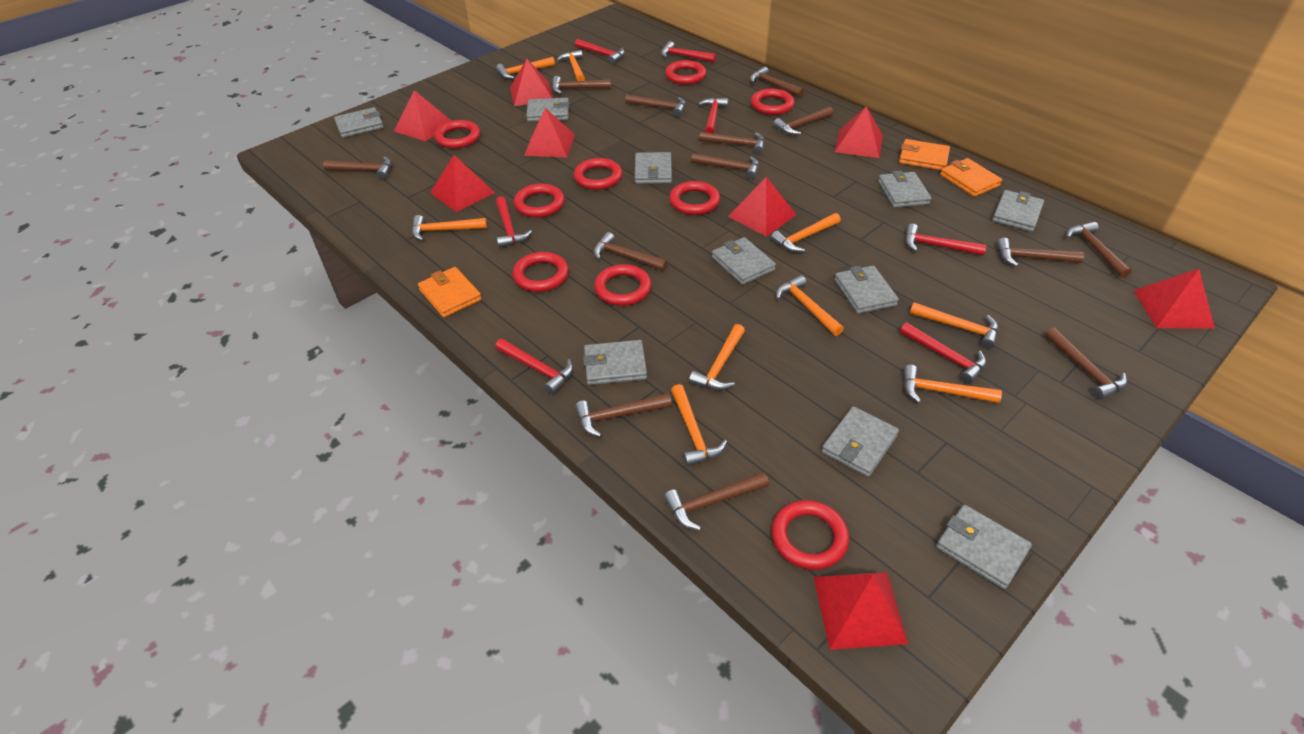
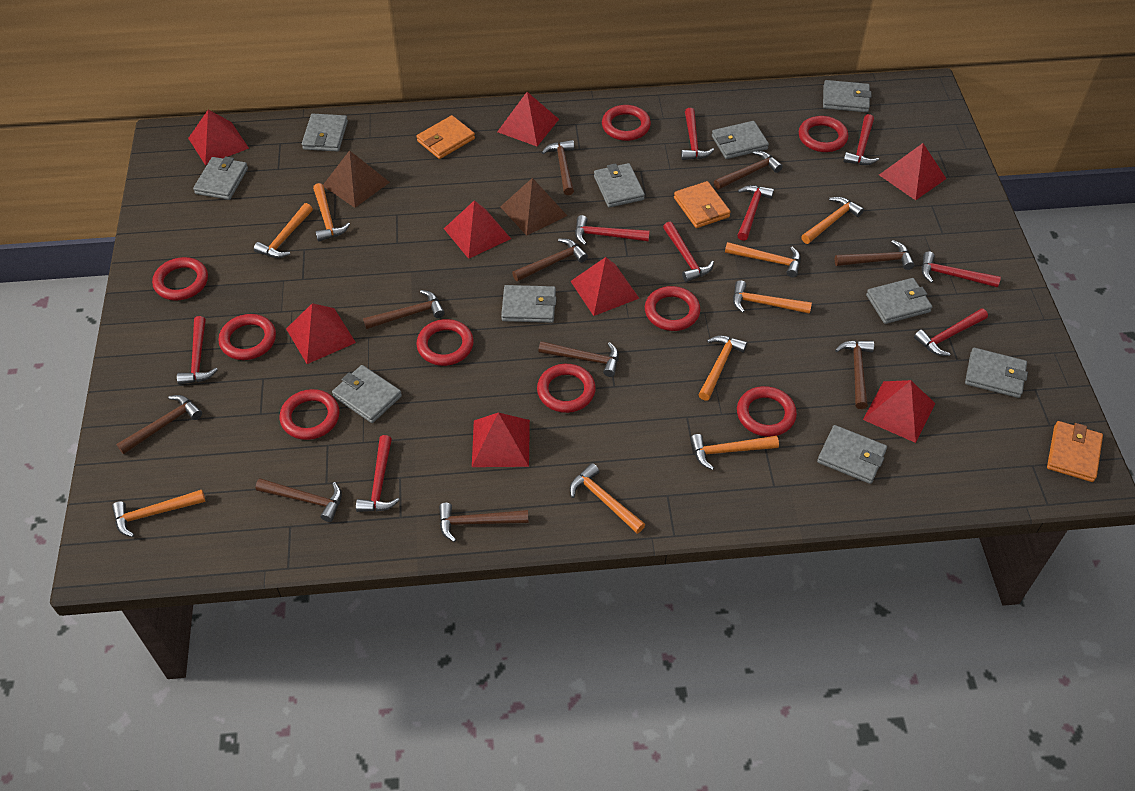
brown hammer: [323,156,392,179] [552,76,611,94] [575,393,672,437] [594,232,668,271] [625,94,686,116] [664,472,769,531] [691,153,759,179] [699,132,765,154] [750,66,804,97] [773,107,833,135] [997,238,1084,267] [1045,328,1127,400] [1067,222,1132,278] = 13 -> [116,395,202,454] [255,478,342,522] [363,290,445,329] [439,503,529,542] [512,238,588,282] [538,341,619,377] [541,140,574,195] [714,151,783,190] [835,240,915,270] [835,340,874,409] = 10
brown pyramid: none = 0 -> [323,150,390,208] [500,178,567,236] = 2
red hammer: [495,338,573,394] [496,196,532,248] [575,39,625,64] [661,41,716,62] [698,98,728,134] [900,322,986,384] [905,224,987,256] = 7 -> [177,316,218,385] [356,435,399,512] [575,215,650,245] [663,222,714,282] [681,108,714,160] [737,185,774,241] [843,114,879,165] [914,308,988,356] [922,251,1001,287] = 9

